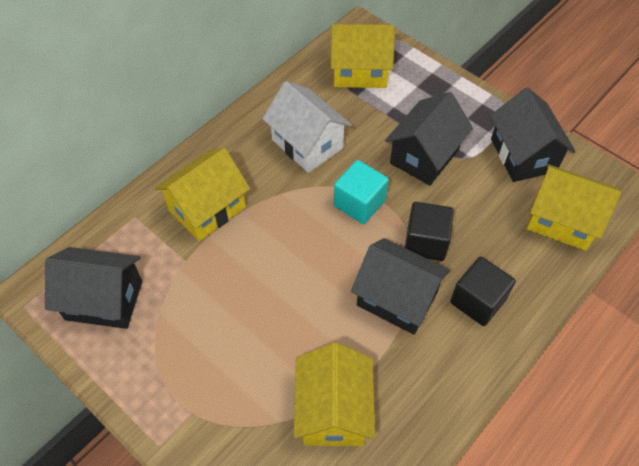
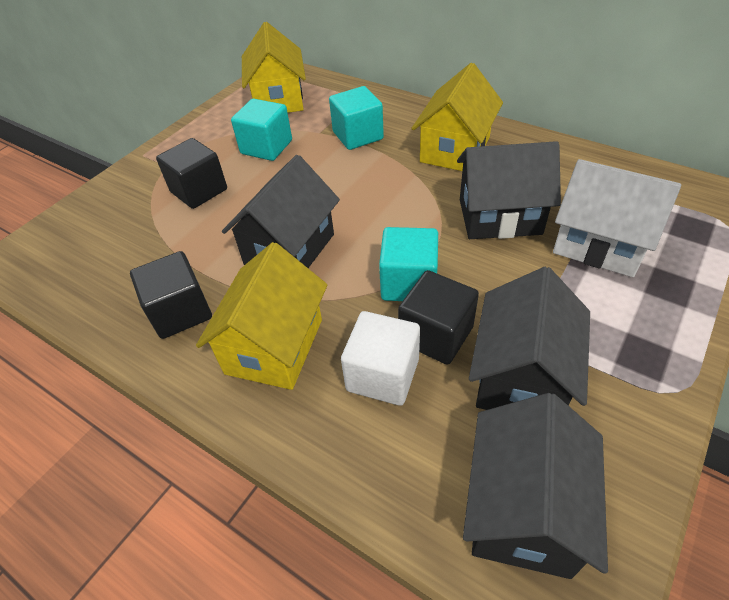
black cube: [405,202,454,261] [450,257,516,326] = 2 -> [130,251,212,339] [156,138,227,209] [398,270,479,365] = 3
turquoise cube: [334,160,389,224] = 1 -> [231,99,292,161] [329,86,384,150] [379,227,438,301] = 3
white cube: none = 0 -> [341,311,420,406] = 1
yellow house: [155,148,250,241] [294,343,375,446] [331,24,395,88] [527,164,621,251] = 4 -> [196,242,327,390] [242,22,306,113] [411,63,503,171] = 3

